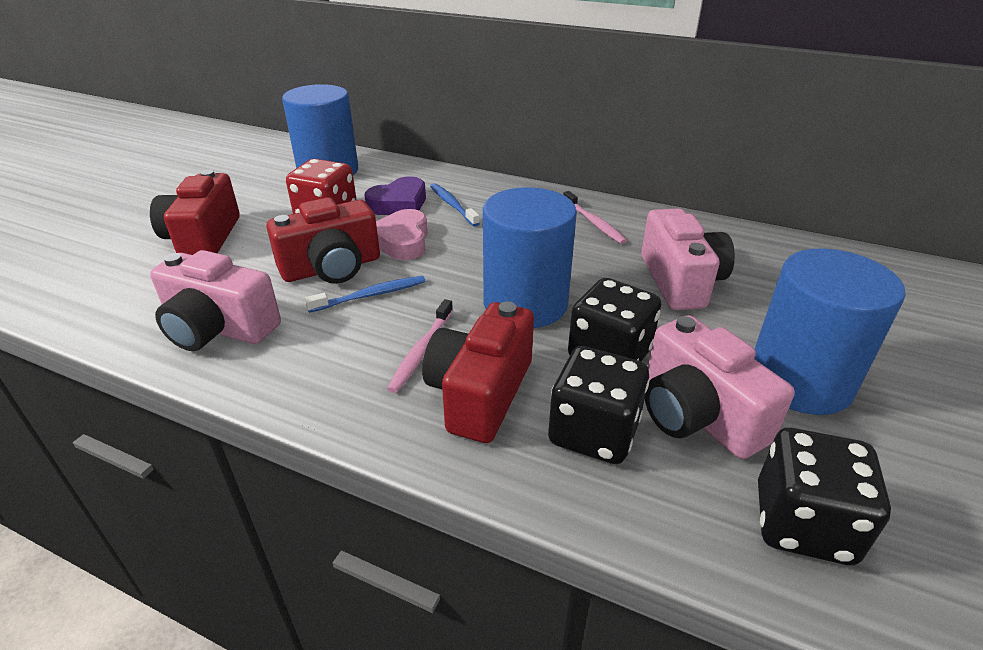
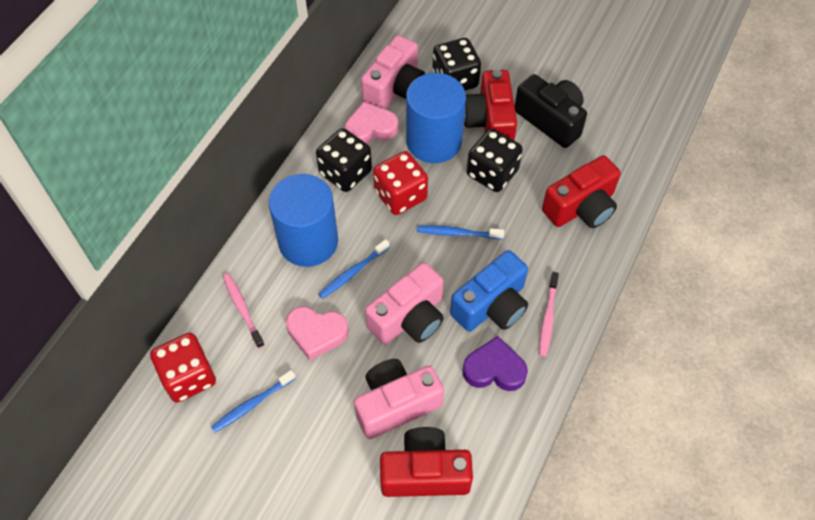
black camera: none = 0 -> [515,74,587,148] = 1
blue camera: none = 0 -> [450,250,528,332] = 1
blue cylinder: [282,84,358,175] [483,187,577,328] [754,249,906,415] = 3 -> [269,174,338,267] [406,73,466,163] = 2
blue toothbrush: [305,276,425,313] [430,183,480,226] = 2 -> [211,370,296,433] [318,239,390,299] [417,226,504,239] = 3
pink heart: [376,209,428,260] = 1 -> [286,306,348,361] [344,102,398,144] = 2
red dice: [286,159,357,214] = 1 -> [150,333,216,403] [373,151,428,215] = 2

